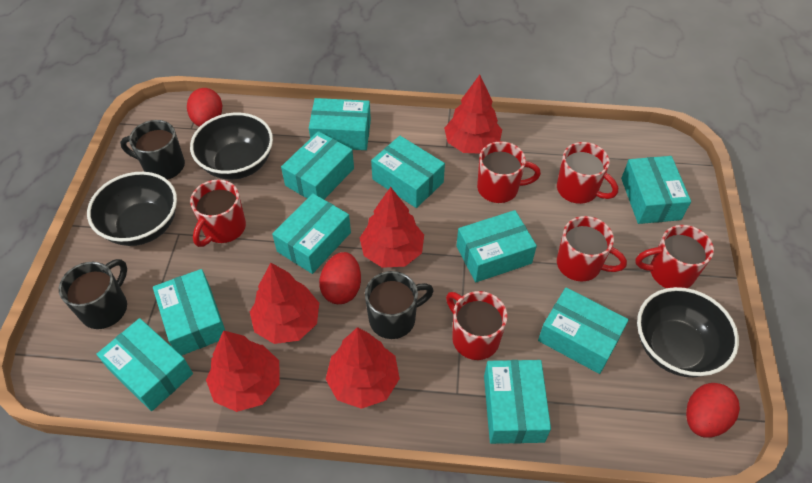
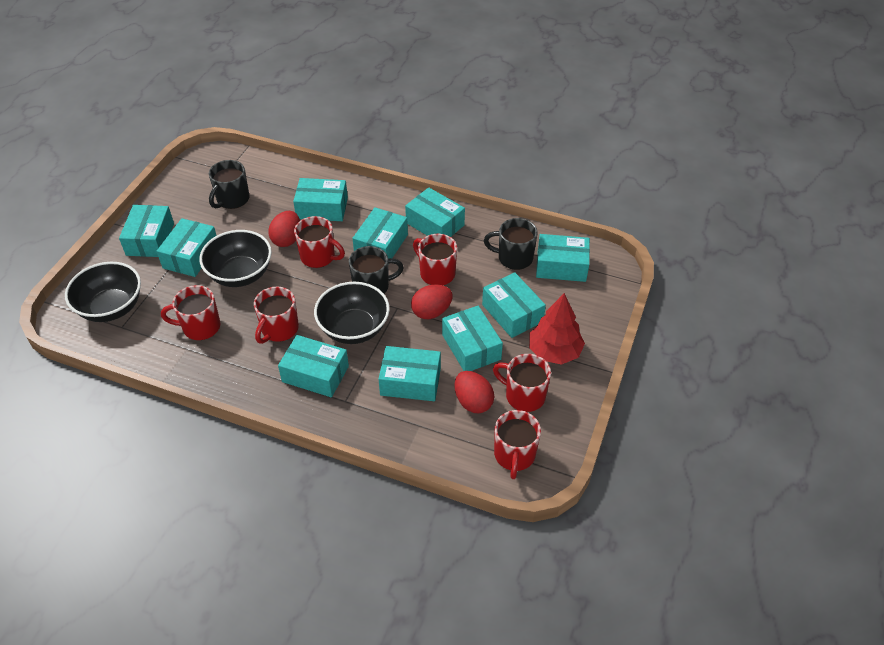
red tree: [206,330,280,412] [250,263,319,344] [326,327,400,409] [360,187,424,268] [444,75,502,154] = 5 -> [529,293,585,365] = 1

